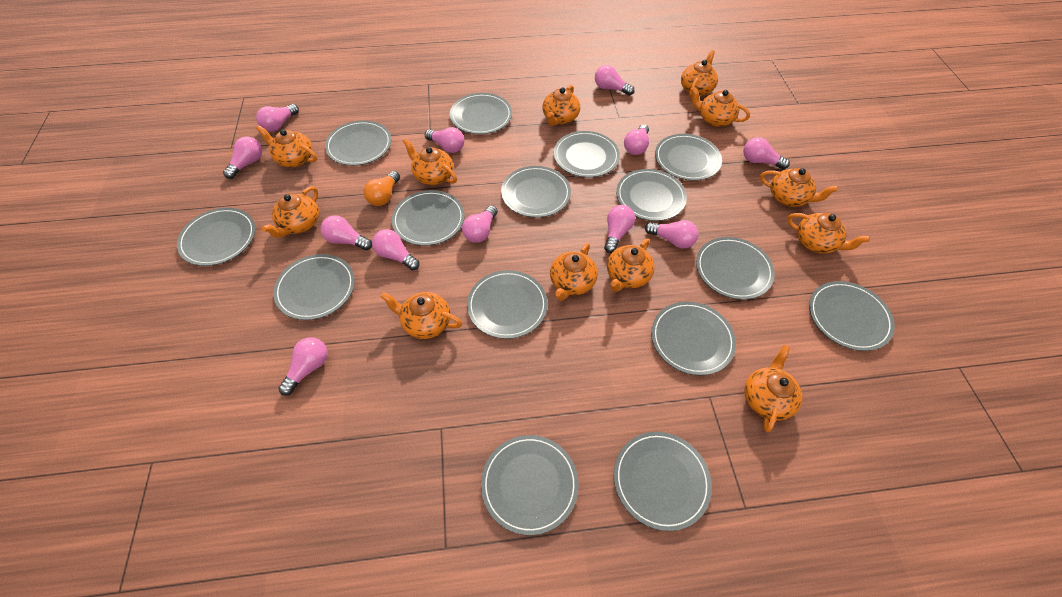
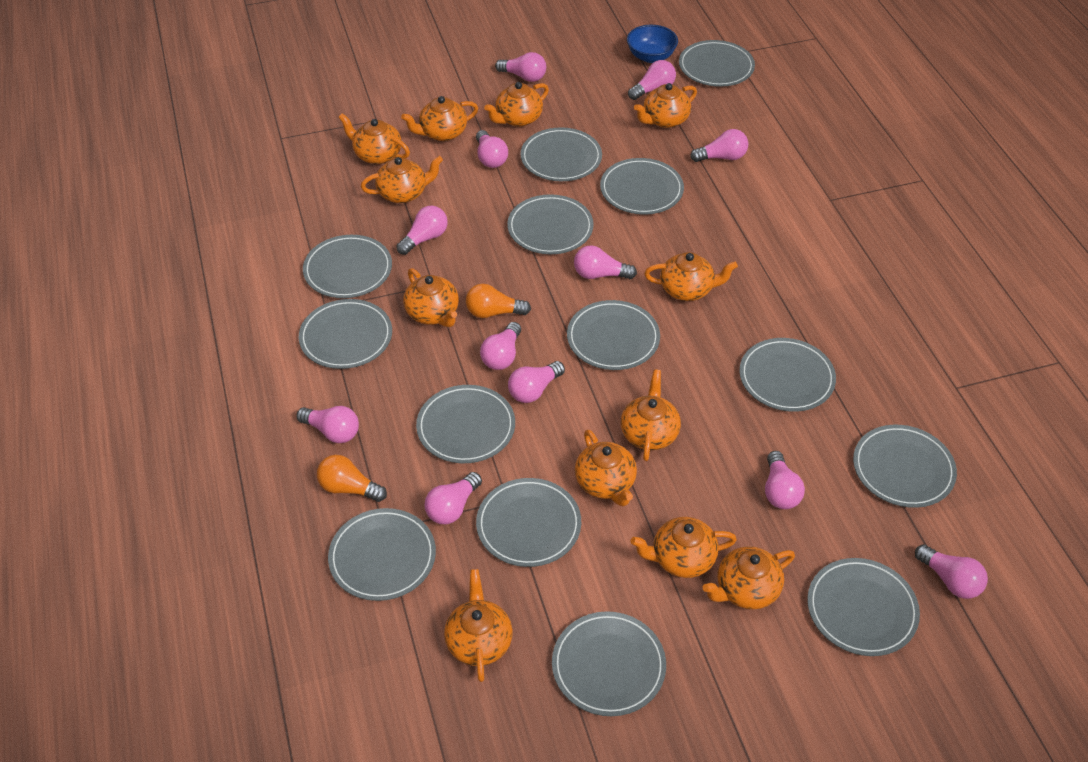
blue bowl: none = 0 -> [627,25,678,63] = 1
grey plate: [177,208,255,266] [273,254,355,320] [325,120,392,166] [392,190,464,246] [450,93,512,134] [467,270,548,339] [481,435,579,535] [501,166,571,218] [554,131,620,177] [614,432,712,531] [616,169,687,221] [651,302,736,375] [655,134,722,181] [696,237,775,300] [809,281,895,351] = 15 -> [299,299,392,369] [303,235,392,298] [328,508,436,601] [416,385,515,463] [476,478,581,567] [507,194,594,254] [520,127,602,181] [552,611,666,716] [567,300,660,370] [600,158,684,215] [679,40,755,87] [739,338,836,412] [807,558,920,656] [853,425,957,508] = 14
orange light bulb: [364,171,400,206] = 1 -> [317,455,387,502] [466,284,531,318] = 2

